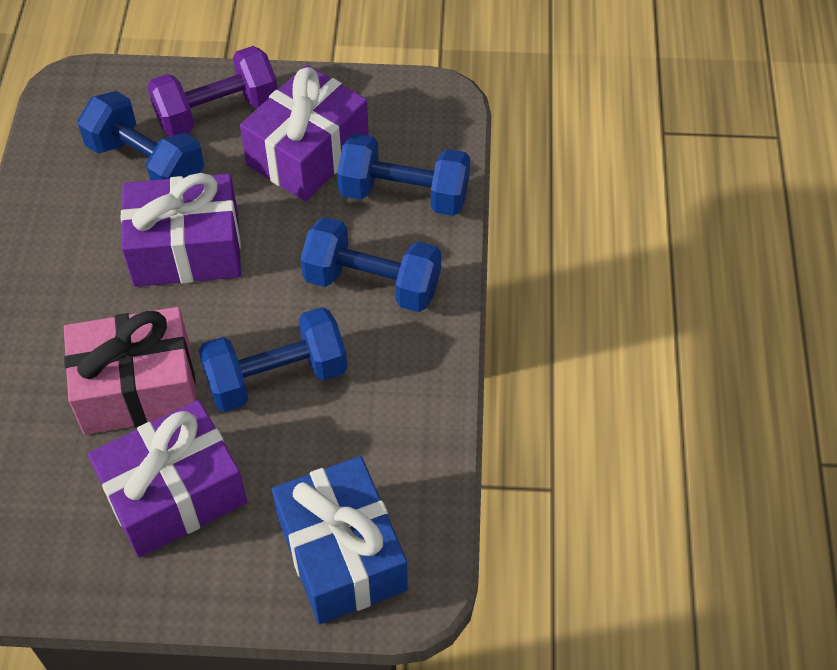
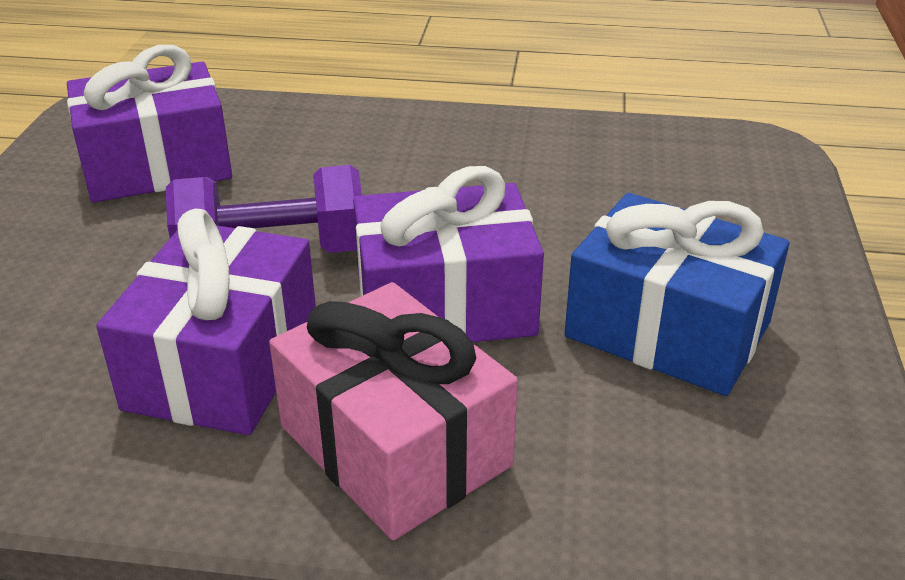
blue dumbbell: [77,91,204,180] [199,307,347,412] [301,217,441,312] [337,133,470,216] = 4 -> none = 0

